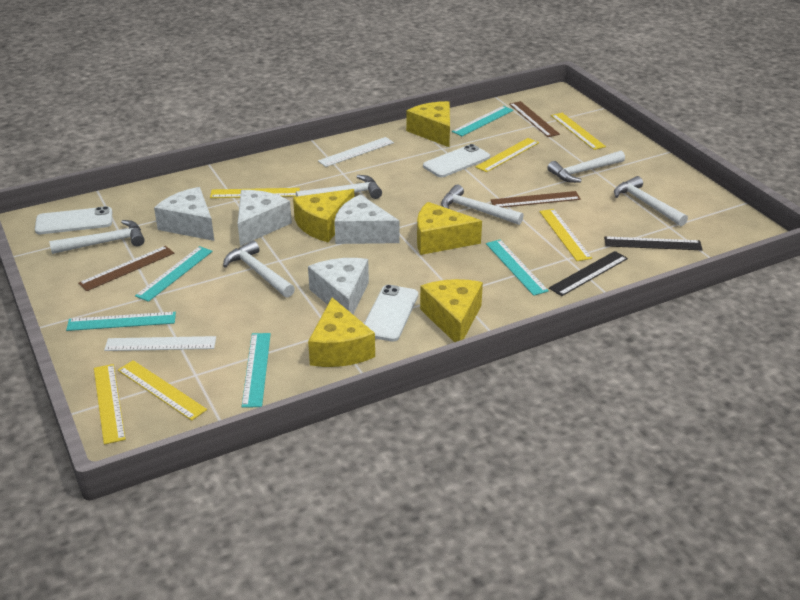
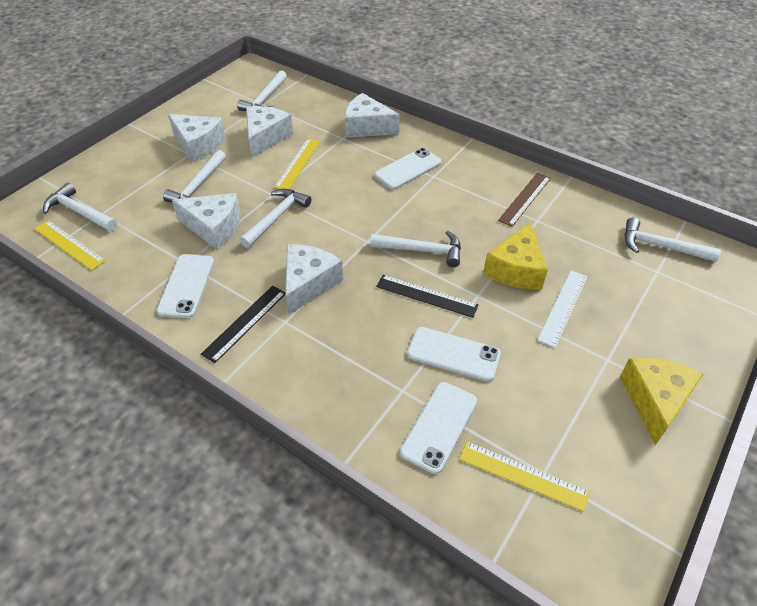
brown ruler: [78,246,174,291] [490,191,581,208] [509,101,560,137] = 3 -> [498,173,551,227] = 1
turquoise ruler: [66,312,176,331] [135,246,213,302] [242,333,271,408] [452,106,514,136] [486,240,549,296] = 5 -> none = 0
white cheese: [154,187,214,241] [238,190,292,246] [308,258,369,314] [334,194,399,244] = 4 -> [168,114,226,162] [172,193,241,250] [246,106,293,158] [285,244,343,315] [345,93,400,138] = 5
white phone: [35,206,112,234] [364,285,418,342] [423,144,490,177] = 3 -> [157,254,214,318] [374,148,442,190] [400,382,477,474] [407,327,501,382] = 4
white ruler: [104,336,216,351] [318,137,394,167] = 2 -> [537,271,587,348] = 1
yellow cheese: [293,189,354,242] [308,297,375,367] [406,101,450,147] [417,202,482,255] [420,279,483,342] = 5 -> [483,222,548,289] [620,357,704,445] = 2
yellow ruler: [94,364,126,445] [118,360,207,421] [210,188,300,198] [475,138,539,172] [539,209,592,261] [551,113,606,150] = 6 -> [35,220,106,270] [274,138,321,189] [459,441,590,512] = 3

